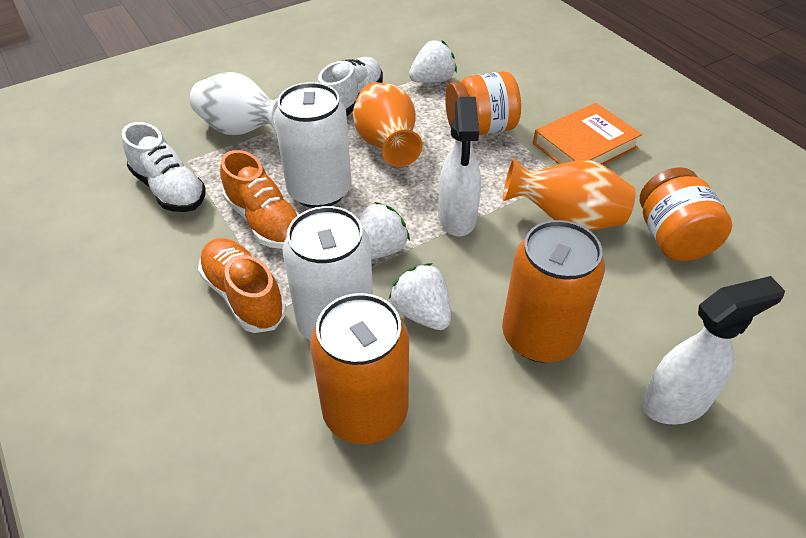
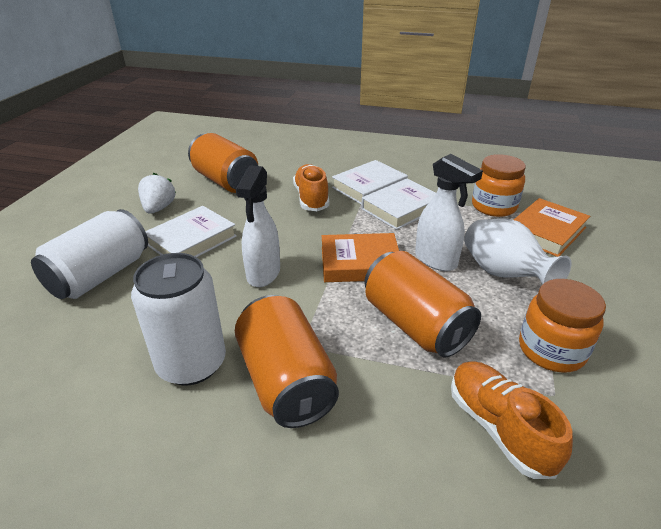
orange book: [533,103,642,165] = 1 -> [322,233,399,282] [514,198,590,257] = 2
orange can: [310,293,409,444] [502,220,605,363] = 2 -> [188,133,258,193] [235,295,339,428] [364,251,481,358] = 3
orange vase: [353,82,423,167] [503,158,636,231] = 2 -> none = 0
white book: none = 0 -> [145,206,237,257] [332,160,408,204] [361,179,436,230] = 3
white shoe: [122,122,206,212] [317,57,383,116] = 2 -> none = 0
white strawberry: [359,202,410,259] [389,263,451,330] [409,40,457,83] = 3 -> [138,173,176,214] = 1

